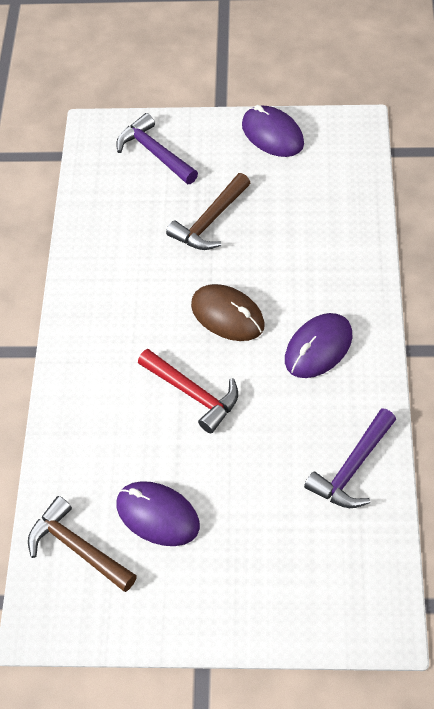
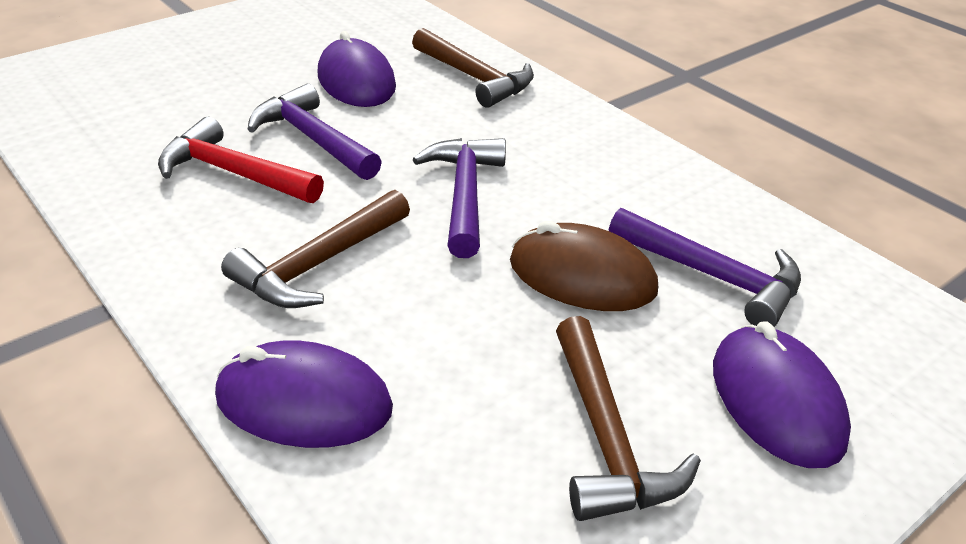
brown hammer: [28,496,137,592] [166,173,250,250] = 2 -> [221,190,410,308] [412,28,534,108] [556,316,701,521] = 3
purple hammer: [116,113,198,184] [304,408,396,508] = 2 -> [248,84,382,180] [413,138,506,258] [609,208,801,327] = 3

